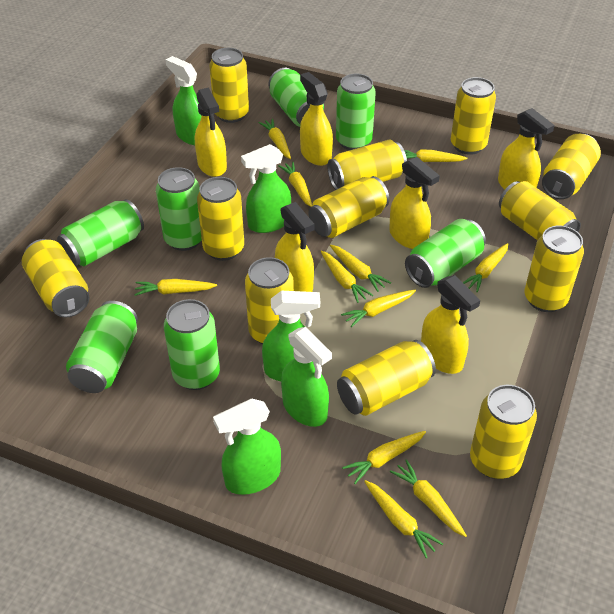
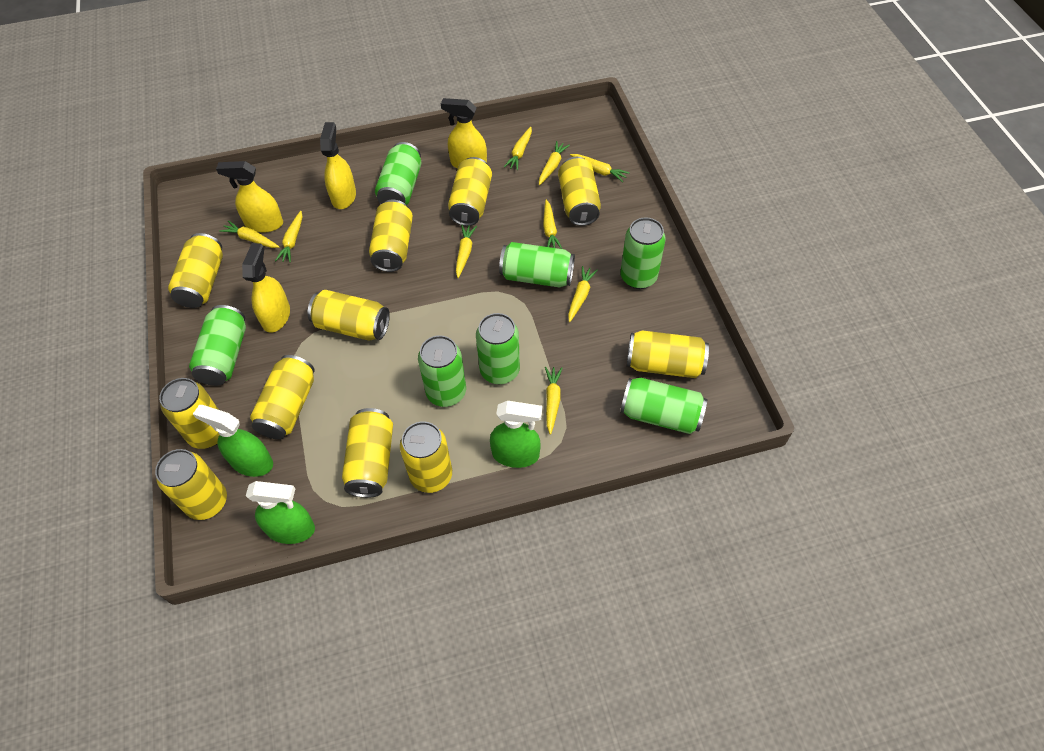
green spray bottle: [165,56,202,145] [213,399,281,495] [241,144,291,233] [262,291,320,381] [281,327,332,427] = 5 -> [193,405,273,477] [246,481,315,544] [490,401,542,468] = 3
yellow can: [22,239,89,318] [197,177,244,261] [209,48,249,123] [245,257,294,344] [309,176,389,238] [327,139,407,190] [337,340,436,416] [451,77,496,155] [470,385,537,479] [499,181,581,240] [524,226,584,312] [542,134,601,199] = 12 -> [155,449,227,520] [159,378,220,449] [168,233,223,308] [250,355,315,439] [307,290,390,341] [342,408,393,498] [369,200,413,272] [400,421,452,493] [448,157,492,226] [558,157,601,226] [627,330,709,378] = 11
yellow carrot: [134,279,217,296] [258,119,291,159] [278,162,312,207] [321,250,373,303] [330,245,391,292] [341,290,416,327] [342,431,426,484] [364,480,443,558] [390,459,467,537] [404,149,467,162] [463,243,508,292] = 11 -> [219,220,279,248] [275,211,302,263] [456,225,477,278] [504,127,532,170] [539,141,570,185] [543,200,562,249] [545,367,562,434] [568,266,598,322] [570,154,630,182] = 9
yellow spray bottle: [195,87,227,177] [275,202,314,292] [300,72,333,166] [389,157,440,249] [421,275,480,374] [498,108,555,190] = 6 -> [216,161,283,232] [242,243,290,333] [320,122,356,209] [441,98,487,169] = 4

